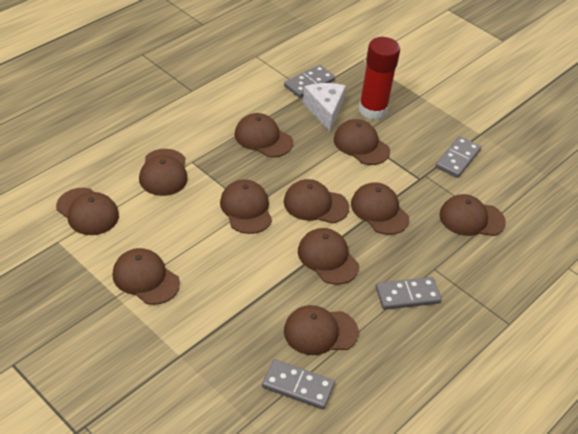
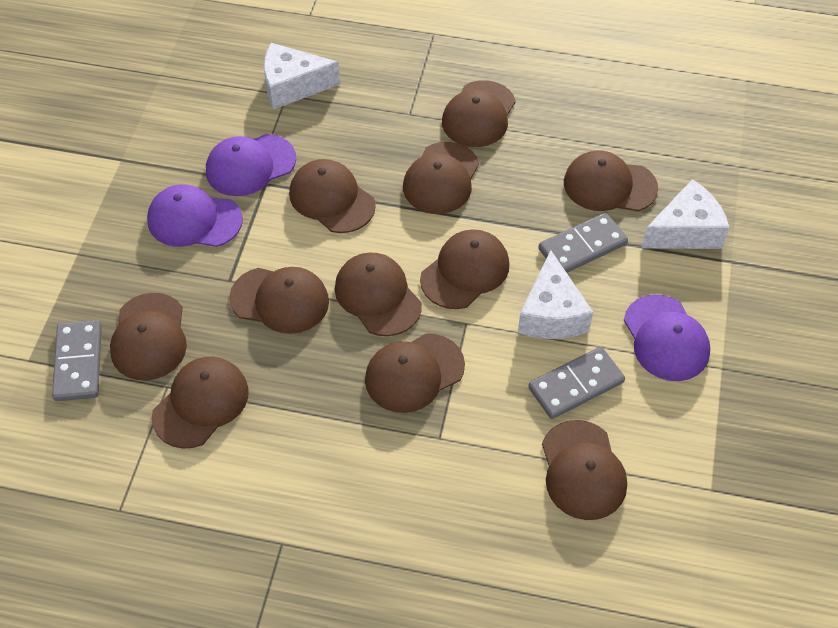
grey domino: [262,359,335,409] [284,65,335,98] [376,277,441,310] [435,136,481,178] = 4 -> [52,320,102,401] [528,347,625,419] [538,212,628,273] = 3
purple cap: none = 0 -> [147,184,243,247] [206,134,296,196] [624,295,710,381] = 3
red glue stick: [359,37,400,120] = 1 -> none = 0
white cheese: [303,83,346,132] = 1 -> [264,43,340,110] [518,250,593,339] [642,179,729,249] = 3

